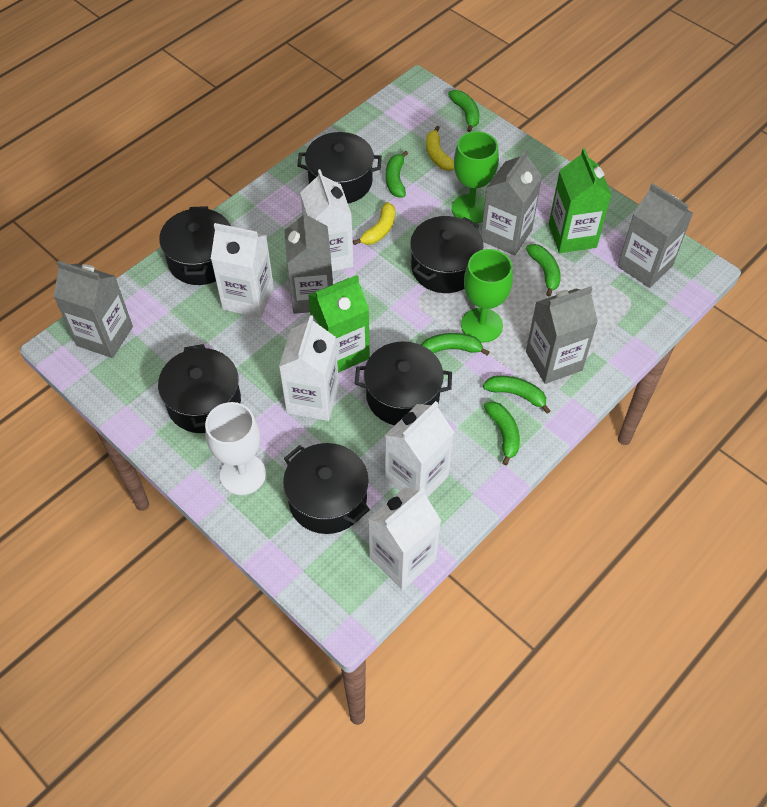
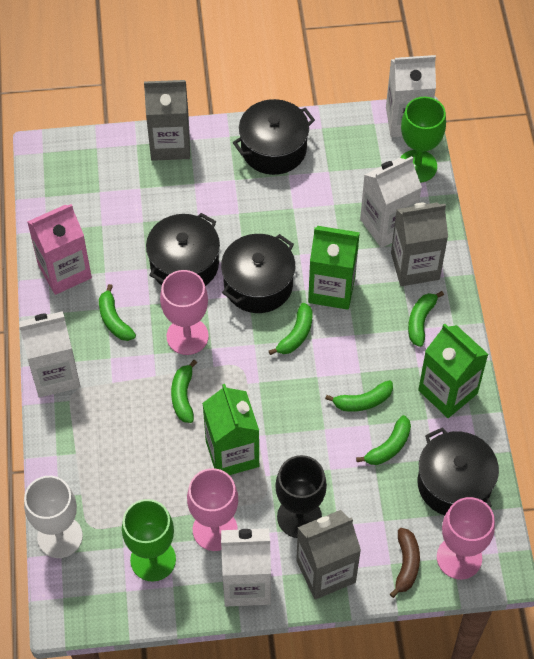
black goblet: none = 0 -> [275,455,327,538] = 1
black pot: [158,344,241,433] [159,206,231,285] [283,443,370,534] [297,132,382,203] [355,341,452,425] [410,216,484,293] = 6 -> [146,213,220,286] [221,234,295,313] [233,99,315,175] [418,427,499,515] = 4
brown banana: none = 0 -> [390,528,420,598] = 1
green carton: [308,275,370,373] [549,148,612,253] = 2 -> [202,384,259,475] [308,226,360,310] [418,324,489,418] = 3
grey carton: [53,261,133,358] [284,209,333,314] [481,149,543,256] [526,286,598,384] [618,183,693,288] = 5 -> [144,80,190,161] [296,510,361,600] [391,202,448,286] = 3
pink carton: none = 0 -> [27,204,92,295] = 1
pink goblet: none = 0 -> [160,270,209,355] [187,468,238,551] [437,497,495,579] = 3
white carton: [211,223,274,318] [279,315,339,421] [300,169,354,272] [368,487,441,590] [385,401,454,498] = 5 -> [19,311,80,397] [221,528,271,606] [360,156,422,248] [386,55,436,137] = 4
yellow banana: [353,202,395,245] [426,126,454,171] = 2 -> none = 0

